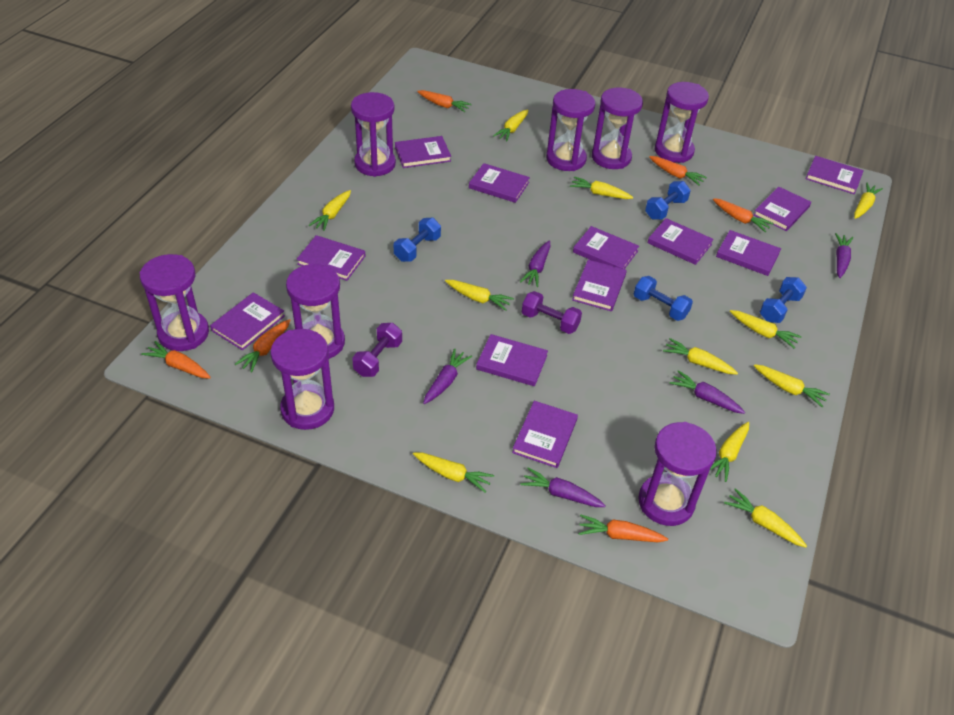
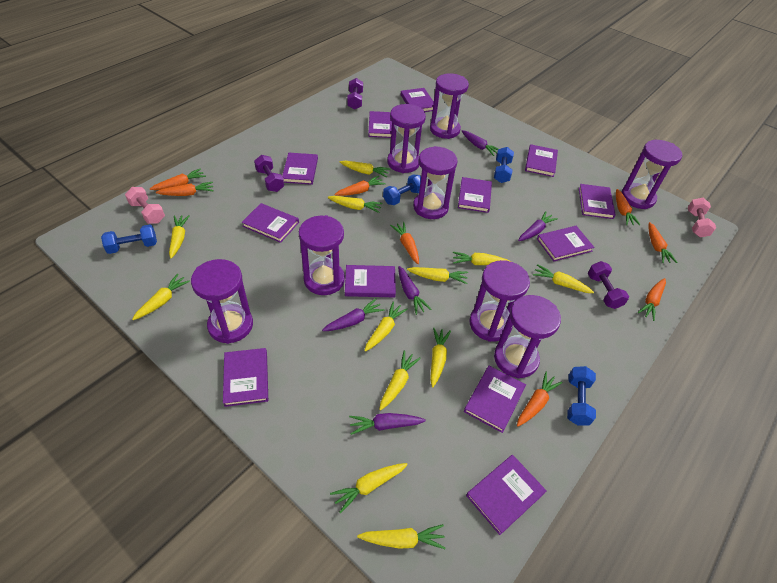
orange carrot: [141,341,211,379] [235,319,290,372] [417,90,472,112] [578,514,668,542] [649,156,707,186] [713,198,774,232] = 6 -> [150,168,206,190] [156,182,214,196] [334,176,386,196] [390,222,419,264] [517,372,562,427] [616,189,641,225] [638,278,666,321] [648,222,677,263] = 8
pink dumbbell: none = 0 -> [125,187,165,224] [688,198,716,237] = 2
purple dumbbell: [352,323,402,377] [522,291,582,334] = 2 -> [254,155,284,192] [347,78,363,110] [588,261,629,309] = 3
yellow carrot: [309,190,351,231] [413,452,494,493] [445,280,514,311] [493,110,528,141] [570,177,633,199] [663,338,738,374] [710,422,749,482] [724,488,807,548] [730,310,802,348] [754,364,830,407] [854,183,883,219] = 11 -> [132,274,190,320] [169,215,190,258] [328,196,382,213] [330,463,408,513] [340,161,390,177] [357,524,446,549] [364,302,408,352] [379,351,421,411] [407,267,468,284] [430,328,451,387] [453,252,511,265] [533,264,594,293] = 12

